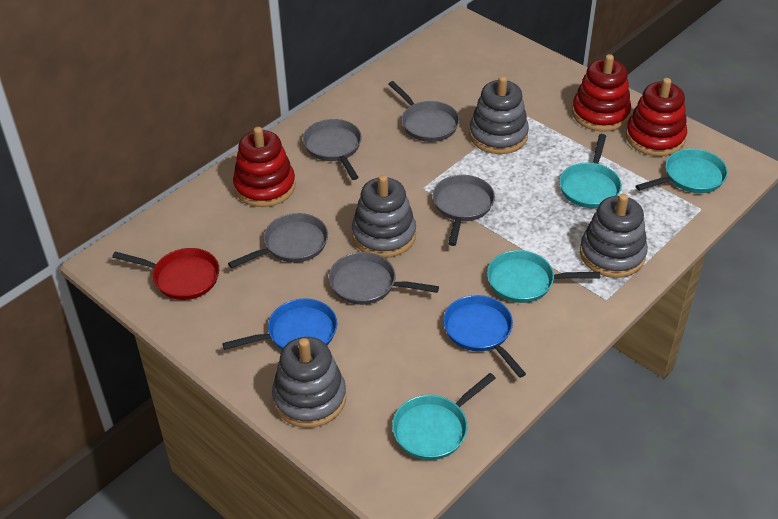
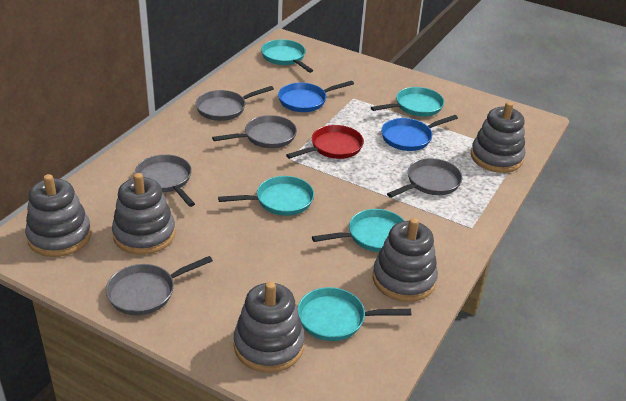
grey stacking toy: [272,337,346,428] [352,175,416,258] [469,76,529,154] [580,194,648,278] = 4 -> [25,174,92,257] [112,173,176,255] [234,281,305,373] [373,218,438,302] [471,102,525,173] = 5
red stacking toy: [233,127,296,207] [572,54,631,132] [626,78,687,156] = 3 -> none = 0
turquoise pan: [392,373,496,460] [487,250,600,303] [559,134,622,208] [636,149,728,193] = 4 -> [218,176,314,216] [261,39,313,73] [297,287,411,341] [312,209,404,252] [371,87,444,117] = 5

